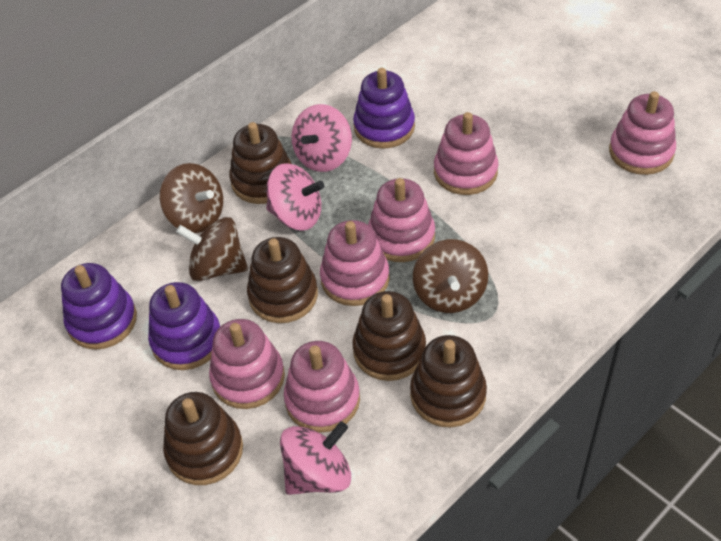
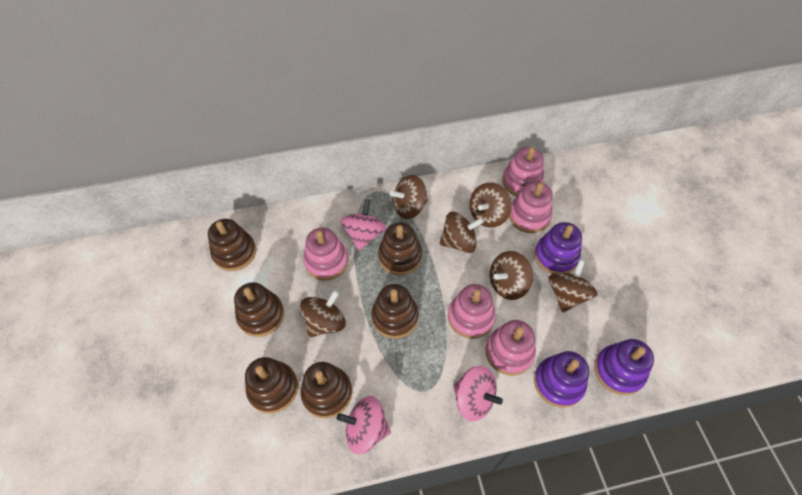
brown spinning top: [160,163,223,233] [176,217,248,281] [413,239,488,313] = 3 -> [300,290,346,338] [390,175,428,219] [439,212,484,253] [469,183,512,227] [490,251,533,300] [548,260,598,313] = 6
brown stacking toy: [163,392,243,485] [230,122,292,204] [247,237,318,323] [352,291,426,381] [410,335,487,427] = 5 -> [208,219,256,271] [234,282,284,337] [245,357,298,414] [300,362,352,419] [371,284,418,339] [378,222,422,275] = 6
pink stacking toy: [209,319,285,409] [284,341,360,433] [320,220,390,306] [368,178,435,262] [434,112,498,195] [609,91,676,175] = 6 -> [303,228,348,281] [448,284,496,339] [485,320,536,376] [502,147,544,196] [509,182,552,233] = 5

